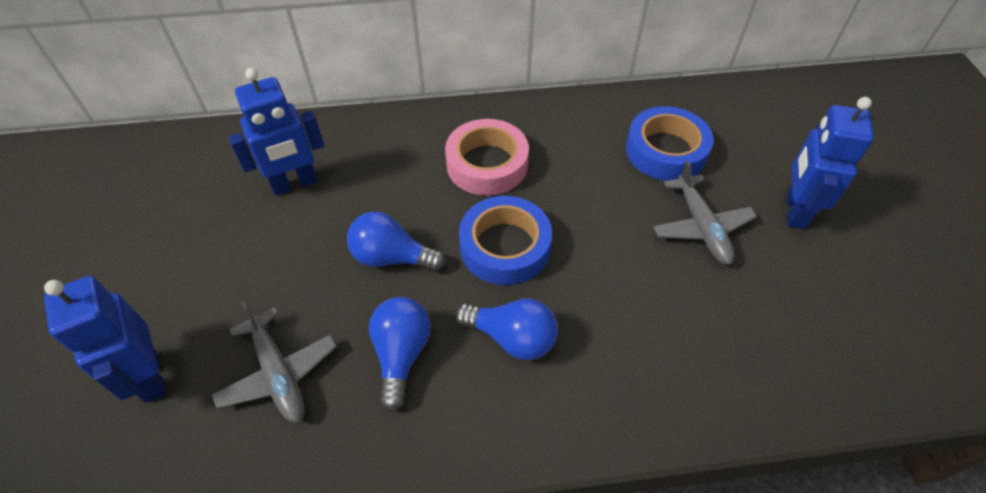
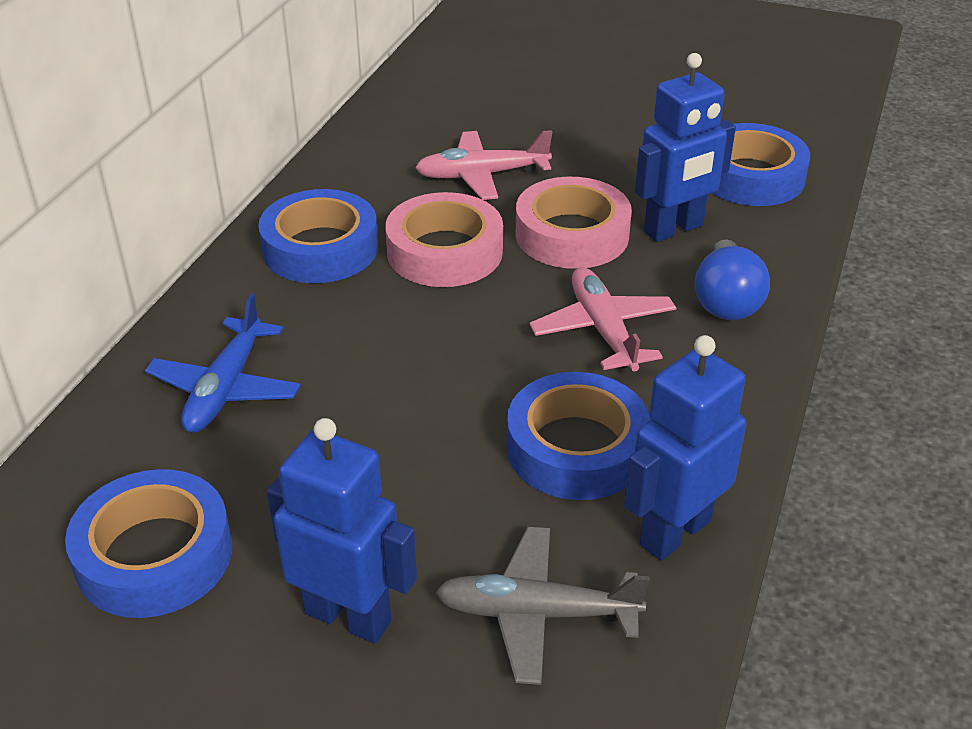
blue light bulb: [347,212,445,271] [369,297,431,412] [455,299,558,360] = 3 -> [695,239,770,320] = 1
blue plane: none = 0 -> [145,293,301,433] = 1
blue tape: [459,196,552,285] [626,106,713,181] = 2 -> [65,469,232,618] [258,189,378,283] [507,372,651,500] [712,123,810,206] = 4
grey plane: [212,301,337,423] [653,160,757,265] = 2 -> [436,527,650,685] = 1
pink plane: none = 0 -> [415,130,552,200] [529,267,676,371] = 2
pink tape: [445,119,529,195] = 1 -> [385,192,503,287] [515,177,632,269] = 2

